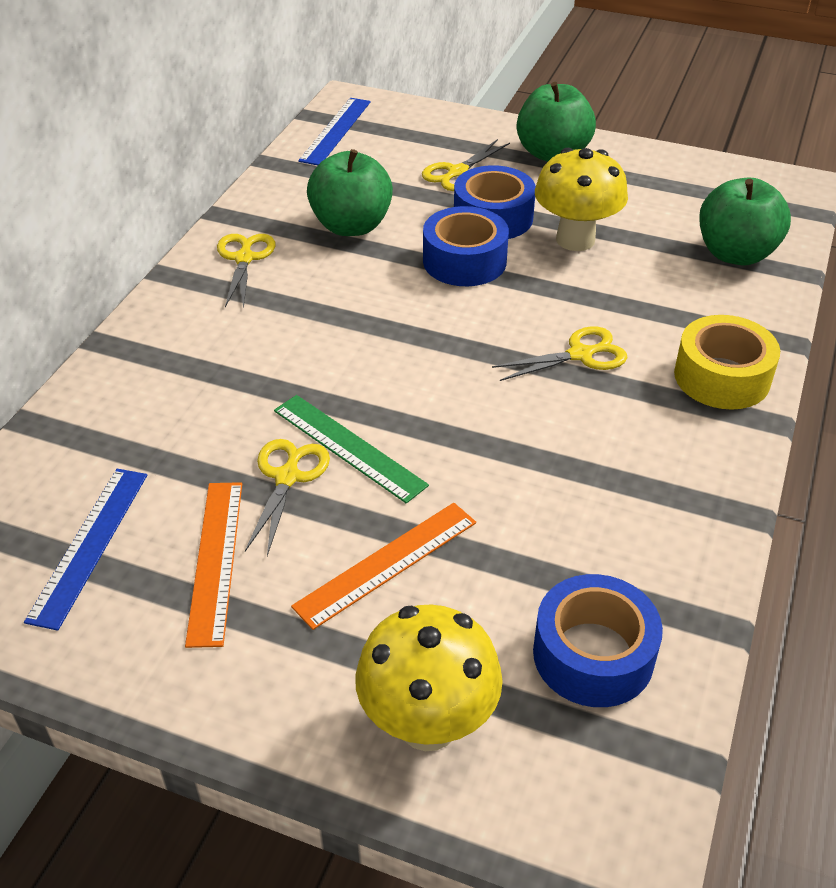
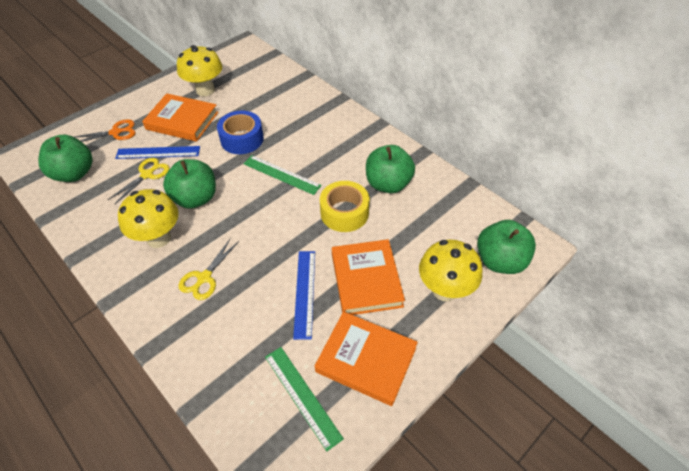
blue tape: [423,206,509,286] [454,165,536,239] [533,574,663,707] = 3 -> [217,110,264,154] = 1
green apple: [307,149,393,236] [517,82,596,162] [699,177,791,266] = 3 -> [38,135,93,182] [163,159,216,209] [366,145,415,193] [477,220,536,274] = 4
green ruler: [274,395,429,504] = 1 -> [243,155,322,195] [265,347,344,451] = 2
orange book: none = 0 -> [142,93,218,142] [315,311,418,406] [332,239,405,315] = 3
orange ruler: [185,482,242,648] [291,503,476,630] = 2 -> none = 0
orange scissors: none = 0 -> [74,119,135,142] = 1
yellow mushroom: [355,605,503,751] [535,148,628,251] = 2 -> [118,189,179,248] [177,45,222,96] [419,240,482,301] = 3
yellow scissors: [217,234,275,309] [245,439,330,556] [422,139,510,191] [492,326,627,381] = 4 -> [107,158,169,205] [178,238,239,300] = 2

